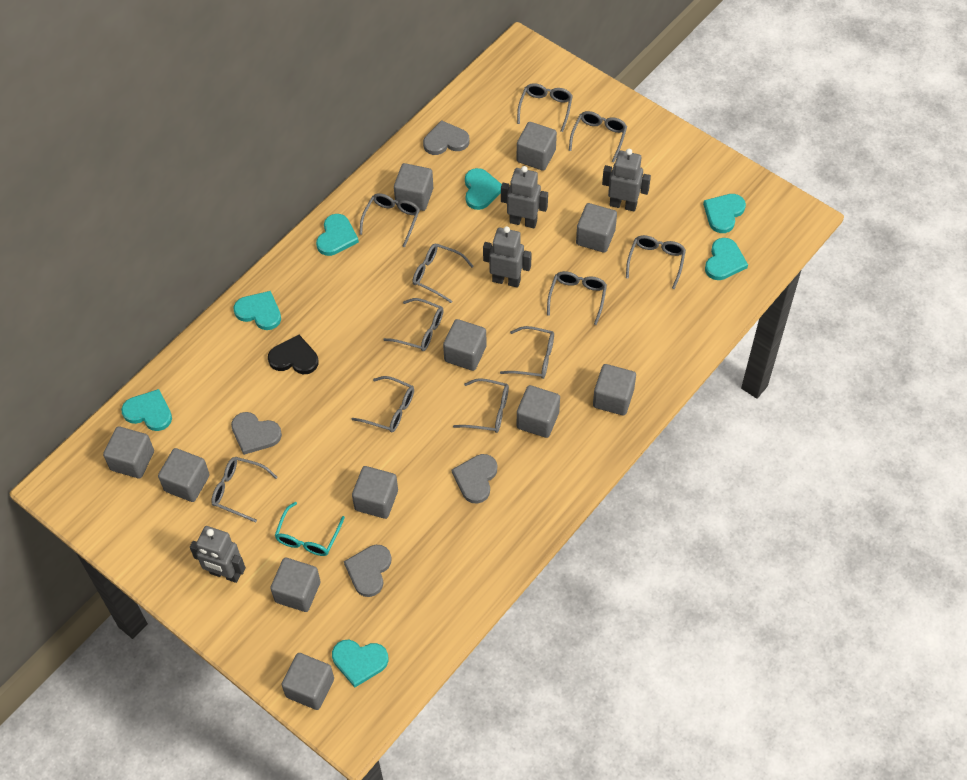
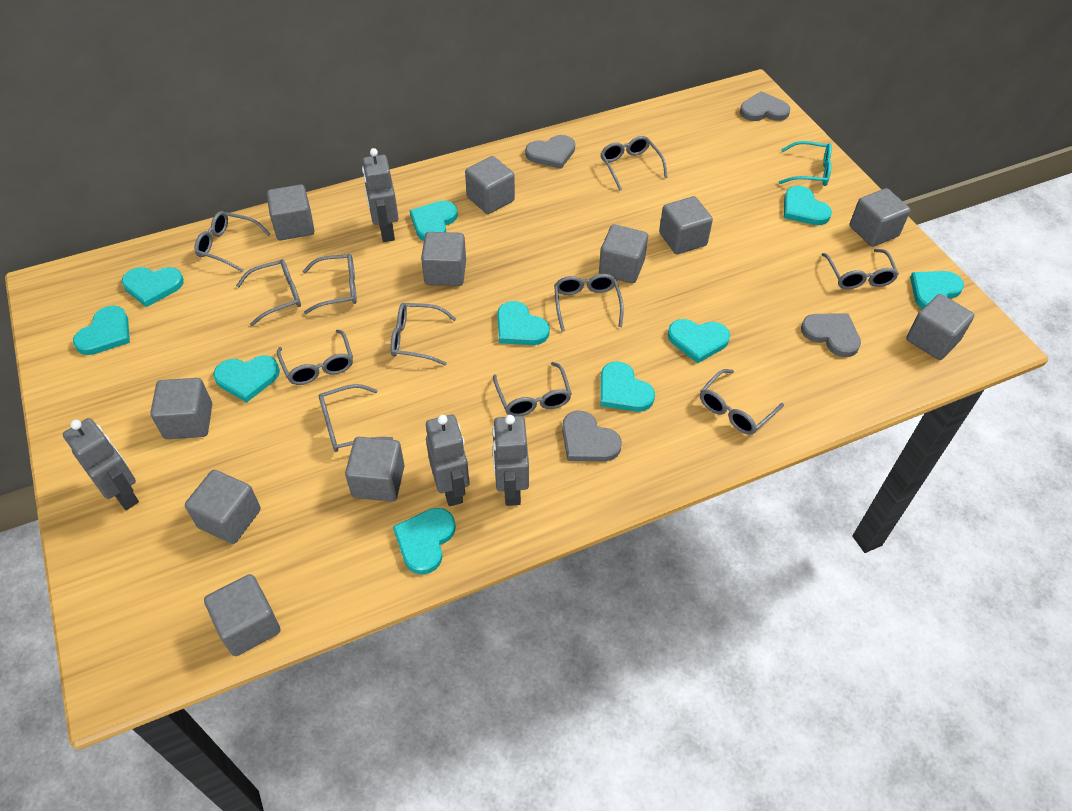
black heart: [268,335,319,374] = 1 -> none = 0
turquoise heart: [121,389,172,431] [234,291,281,330] [316,214,359,256] [332,640,388,687] [465,168,502,210] [703,194,746,233] [705,238,748,280] = 7 -> [73,306,130,355] [122,267,184,307] [213,355,280,402] [393,508,456,575] [410,200,458,241] [497,301,550,345] [600,361,655,412] [668,319,730,363] [784,186,832,225] [910,271,964,309] = 10

